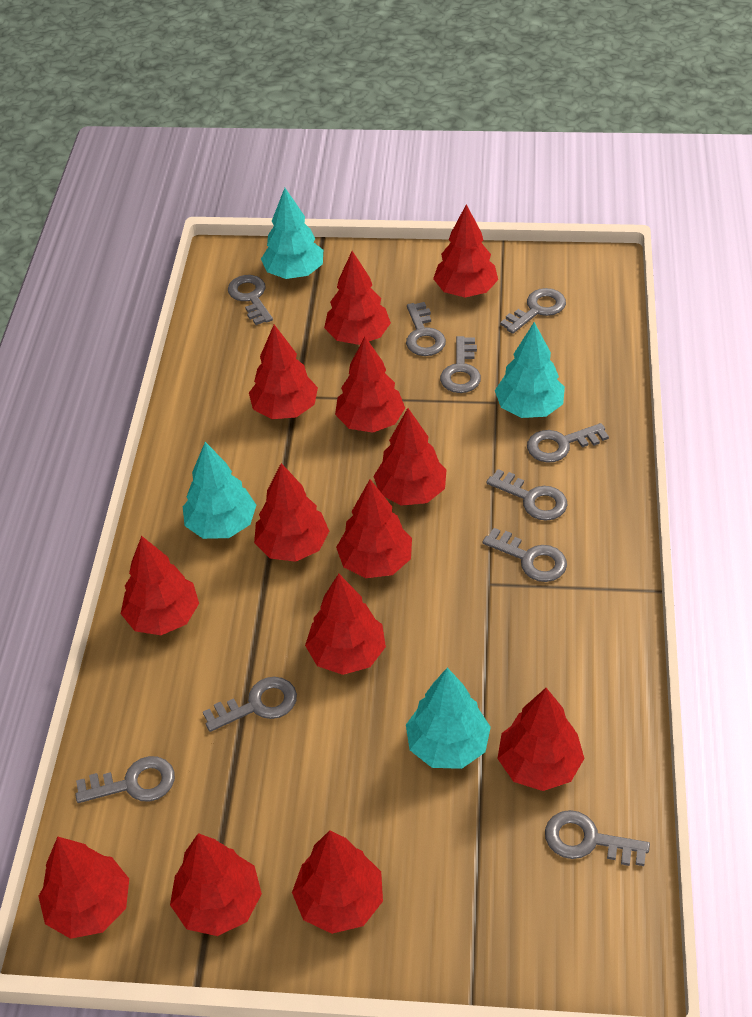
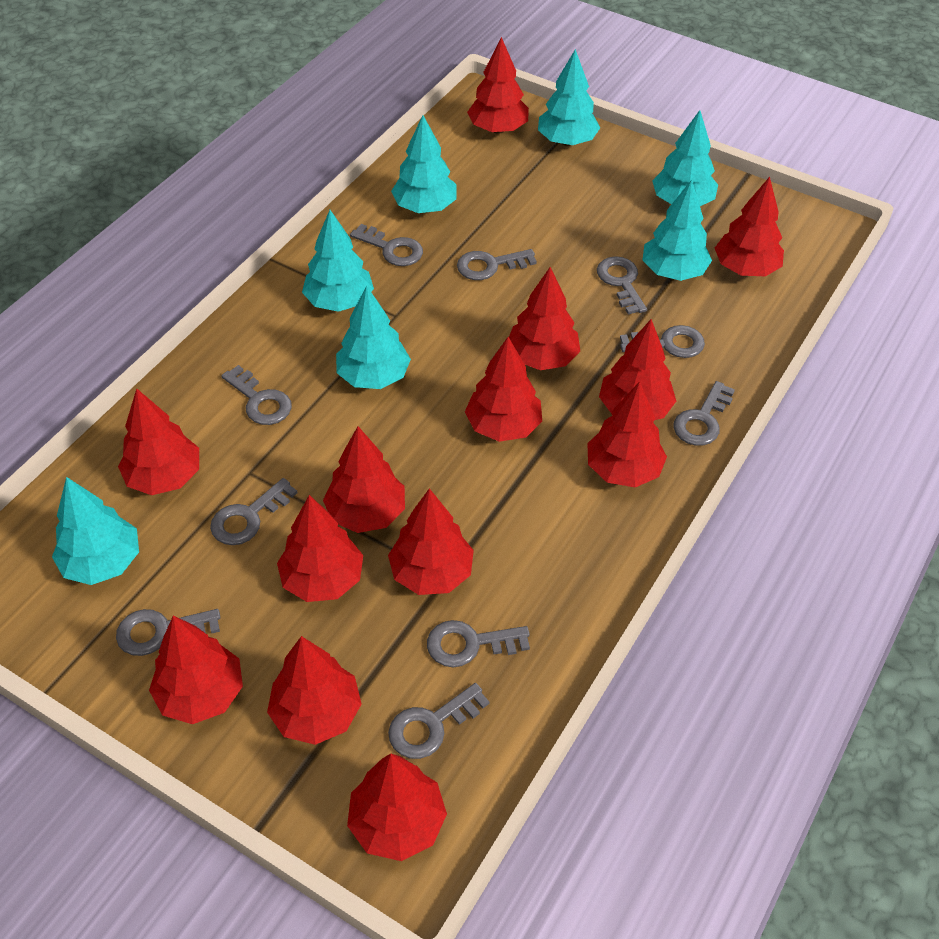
turquoise tree: [183,442,256,539] [261,188,323,279] [406,668,491,769] [495,322,565,418] = 4 -> [52,477,139,585] [302,210,374,312] [336,285,411,389] [391,115,457,213] [538,49,600,146] [643,180,712,281] [652,110,718,206] = 7

